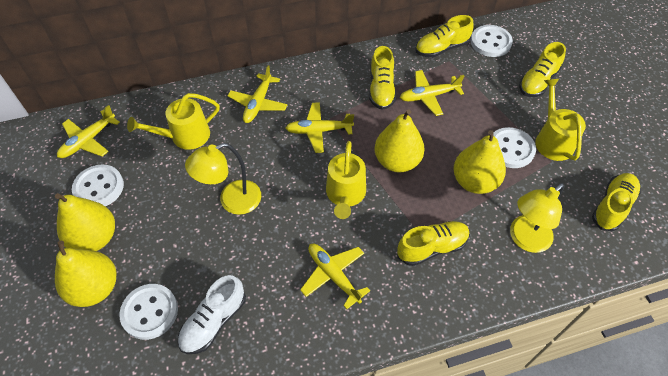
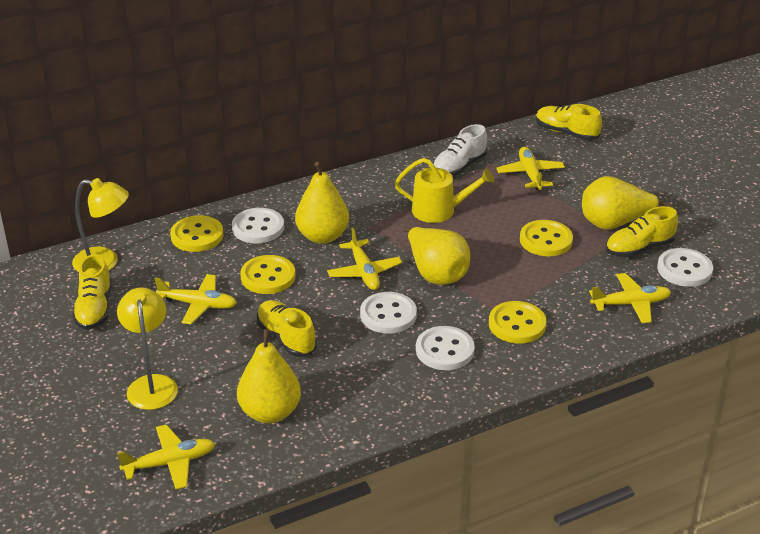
yellow button: none = 0 -> [170,215,223,252] [240,255,295,294] [489,301,546,344] [520,220,573,256] = 4
yellow shoe: [369,46,396,110] [397,221,470,266] [415,15,474,58] [519,42,566,97] [592,173,641,231] = 5 -> [72,254,112,330] [257,300,317,357] [536,104,602,140] [606,206,678,258] = 4
yellow watering can: [127,93,220,150] [326,141,366,219] [535,79,586,161] = 3 -> [395,158,494,223] = 1

